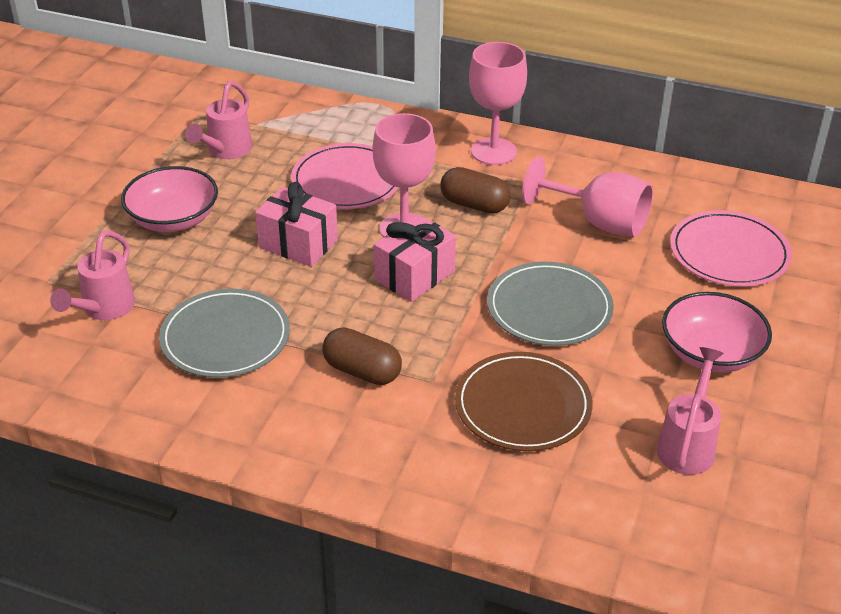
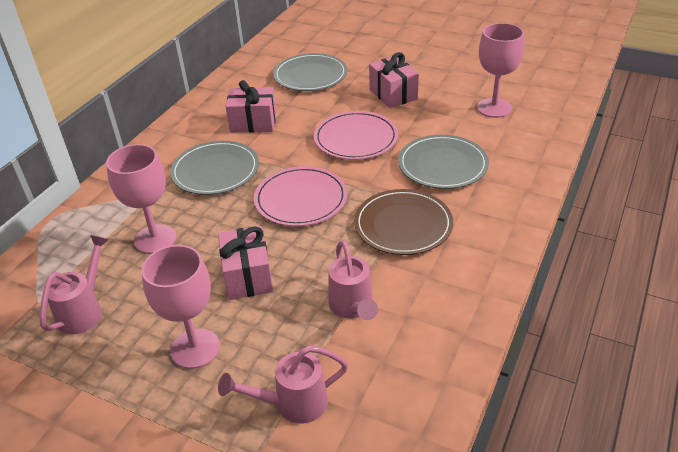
brown capsule: [322,327,402,385] [440,167,511,214] = 2 -> none = 0
grey plate: [159,289,290,378] [487,262,614,346] = 2 -> [170,141,259,195] [273,53,347,91] [398,135,489,189] = 3
pink bowl: [121,166,218,232] [662,292,772,373] = 2 -> none = 0
pink gift: [255,182,338,267] [374,215,456,302] = 2 -> [218,226,273,300] [225,80,276,133] [369,52,419,108] = 3

